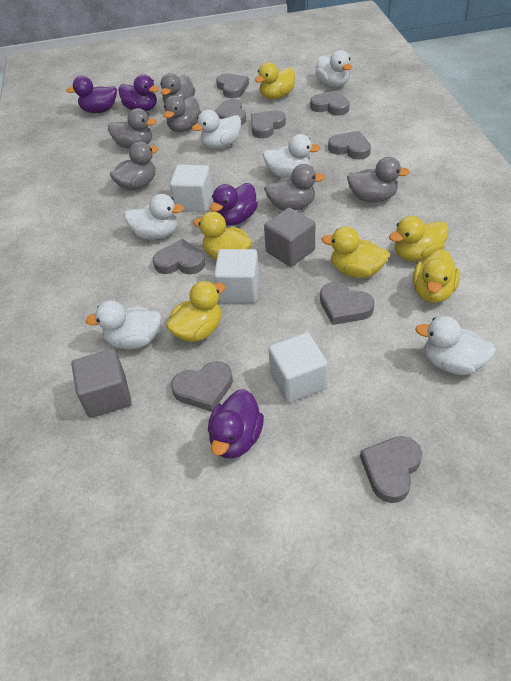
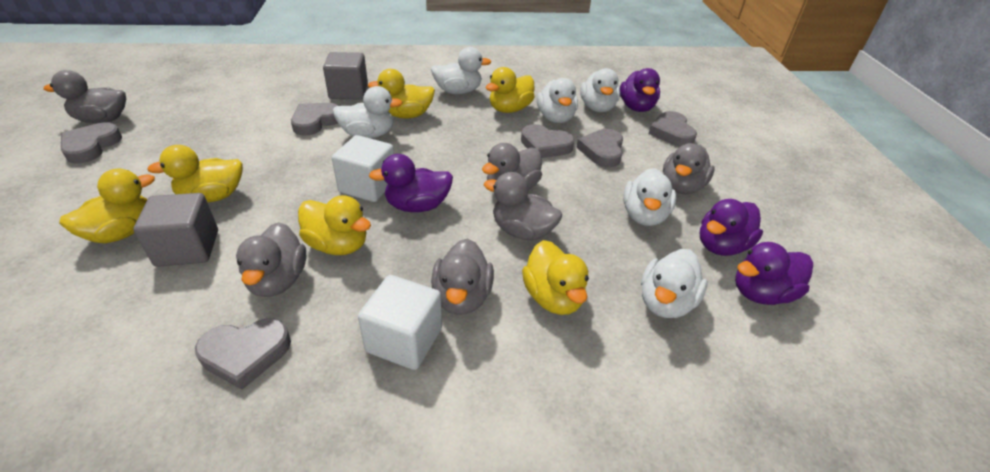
grey heart: [153,239,205,274] [171,361,233,412] [214,99,246,125] [216,73,249,98] [251,110,286,138] [310,90,350,116] [320,282,375,325] [328,131,371,160] [360,436,422,503] = 9 -> [61,122,122,164] [195,318,291,390] [291,103,339,136] [521,124,575,158] [576,129,623,167] [648,111,697,147] = 6
white cube: [170,165,213,212] [214,249,259,303] [268,332,328,403] = 3 -> [332,135,394,202] [358,275,442,370] = 2

